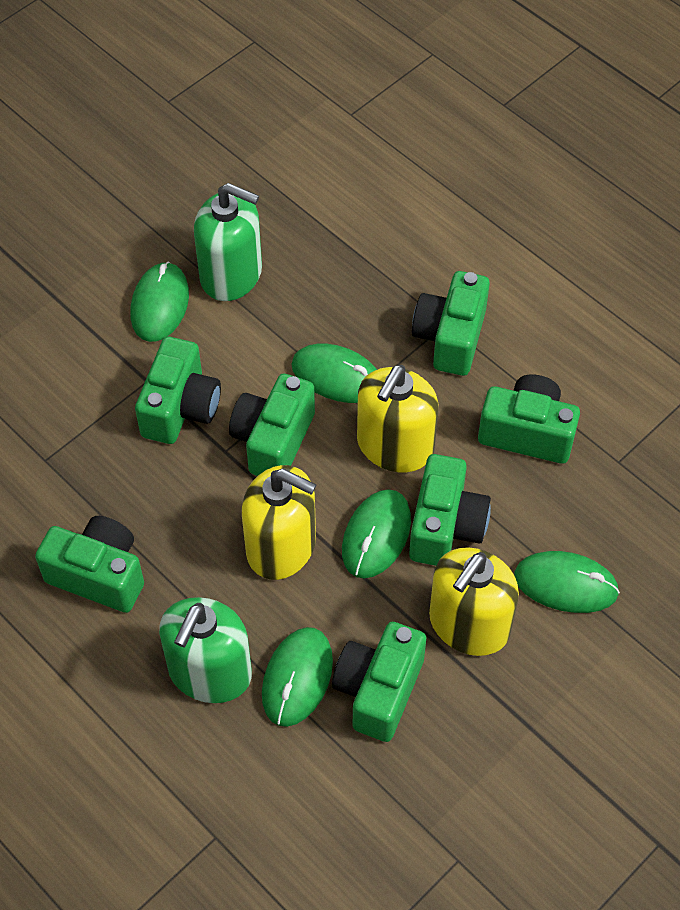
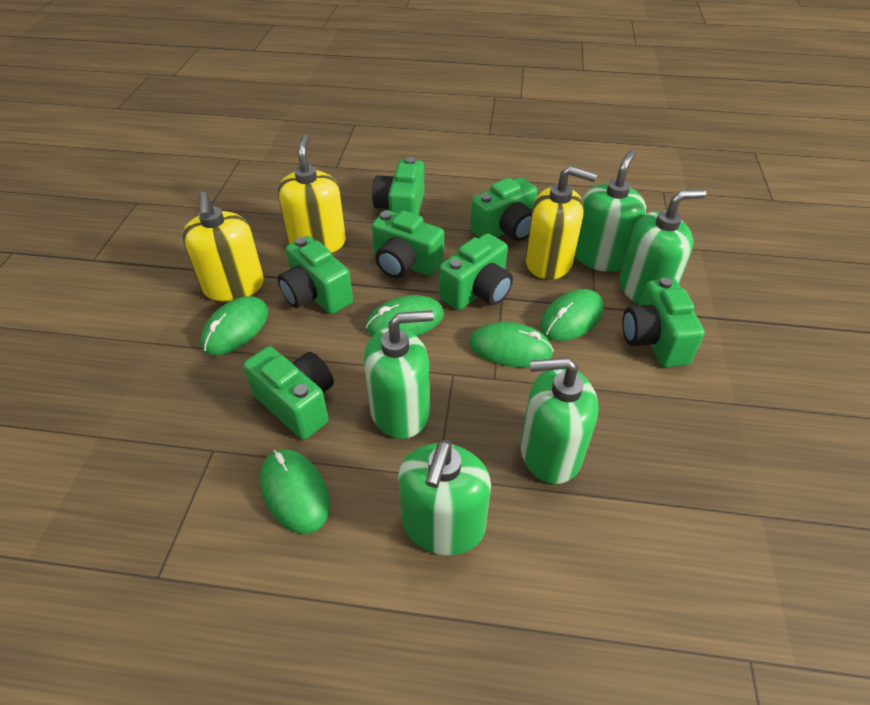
green soap dispenser: [159,597,252,703] [194,183,262,301] = 2 -> [364,310,434,439] [398,440,491,555] [521,357,599,484] [575,150,646,272] [619,189,706,304] = 5

